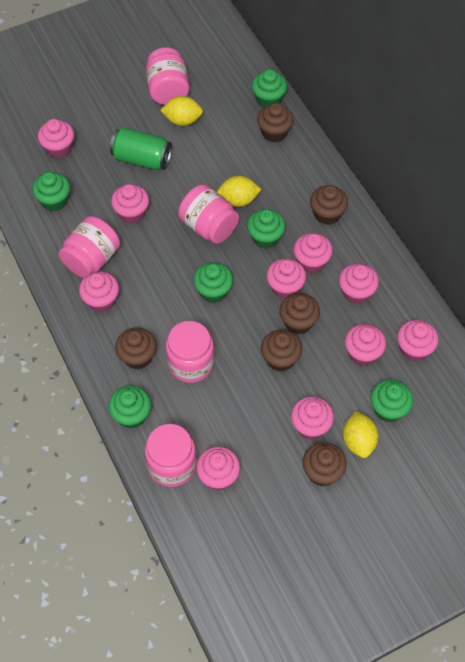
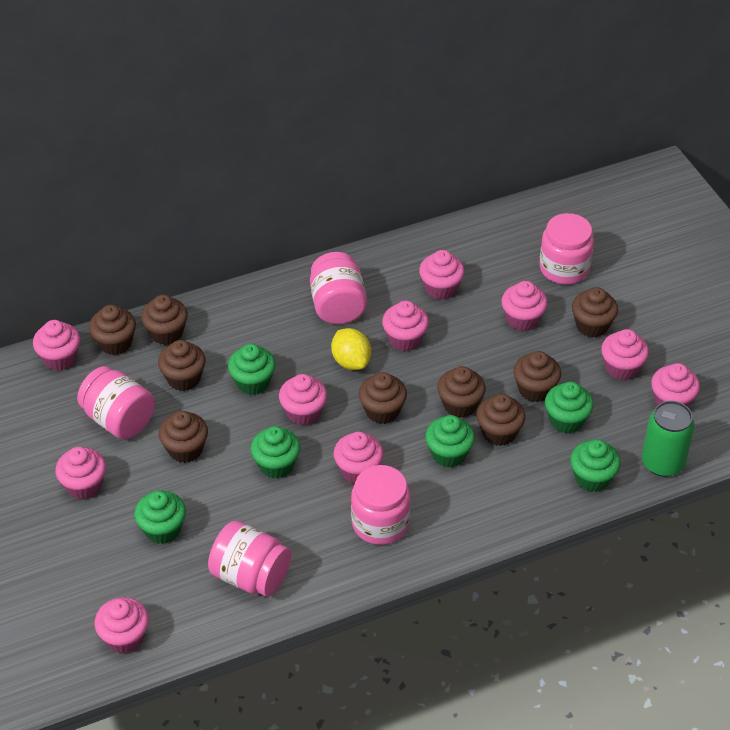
brown cupcake: [115,327,157,369] [257,103,293,142] [261,330,302,372] [279,293,320,335] [302,442,347,486] [310,185,348,225] = 6 -> [89,305,136,355] [141,295,188,345] [158,340,206,391] [159,411,208,463] [359,372,407,424] [437,366,486,418] [476,394,526,446] [513,351,561,402] [572,287,618,337] = 9
yellow lemon: [160,96,203,126] [217,176,262,207] [343,411,379,458] = 3 -> [331,328,371,370] = 1

